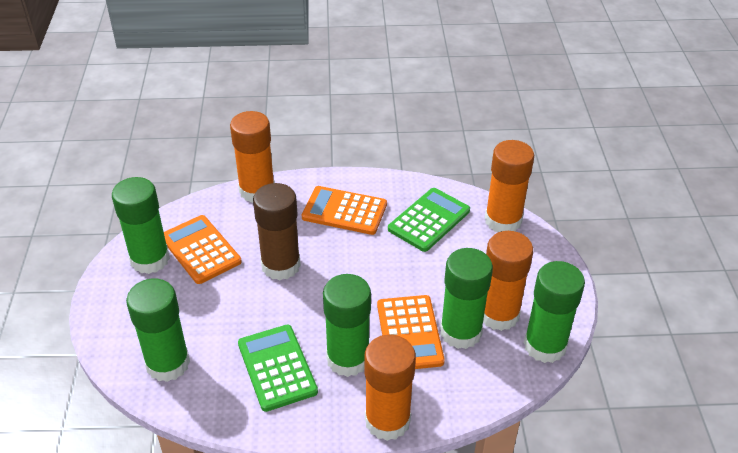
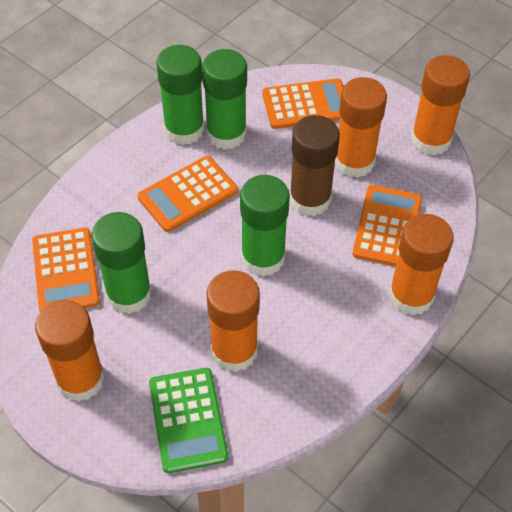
green calculator: [238,324,318,412] [388,188,470,252] = 2 -> [149,368,228,473] = 1
green glue stick: [112,177,170,274] [126,278,190,382] [323,274,371,377] [440,248,493,349] [524,261,585,363] = 5 -> [92,212,152,314] [156,45,205,145] [202,49,247,149] [240,175,290,277] = 4
orange calculator: [164,215,242,284] [302,186,387,235] [377,295,445,369] = 3 -> [32,228,100,312] [138,156,238,232] [262,78,343,129] [352,185,422,266] = 4
orange glue stick: [230,111,275,203] [364,334,416,441] [483,231,533,331] [485,140,534,232] = 4 -> [35,300,105,402] [206,270,260,372] [335,77,387,178] [389,214,454,315] [411,55,470,156] = 5

